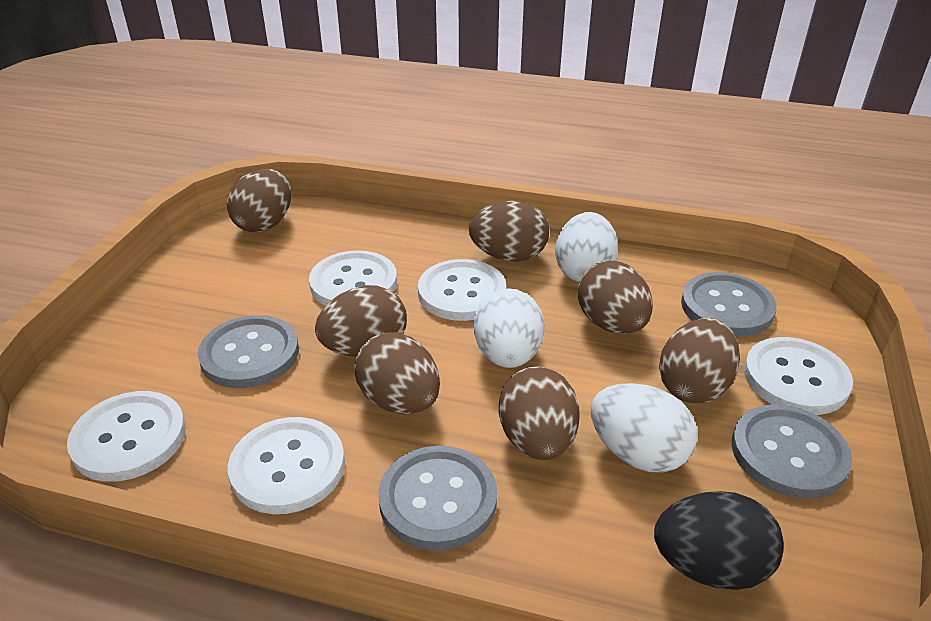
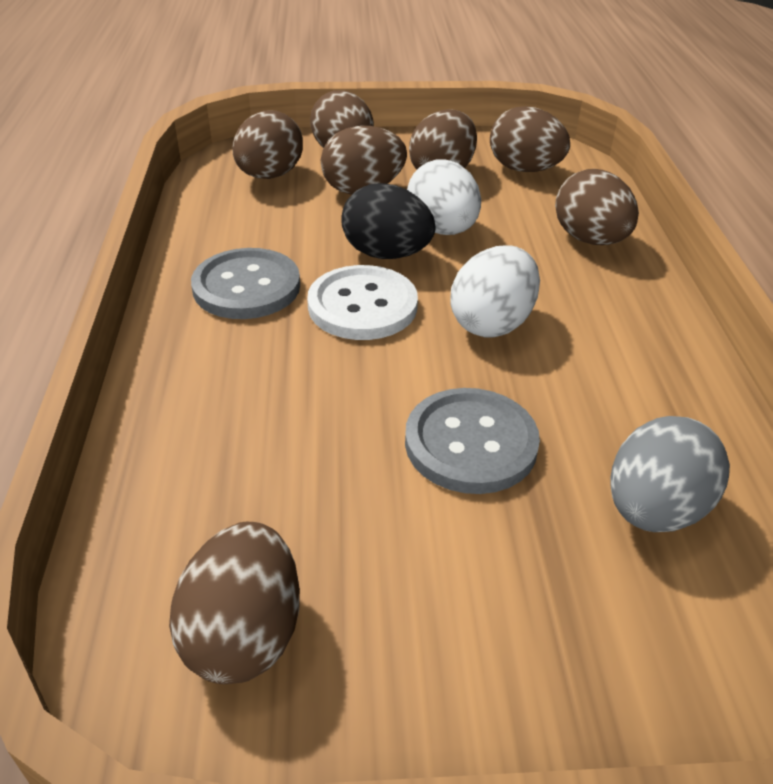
grey button: [198,315,299,388] [378,446,497,551] [681,272,777,337] [732,404,852,499] = 4 -> [191,248,300,319] [405,388,540,494] = 2
grey egg: none = 0 -> [611,416,730,532] = 1
white button: [67,391,186,482] [228,417,345,514] [309,250,397,306] [418,259,506,321] [744,337,853,415] = 5 -> [307,265,418,340] = 1
white egg: [474,288,544,368] [555,212,618,282] [591,383,697,472] = 3 -> [407,159,481,235] [450,245,540,338] = 2

